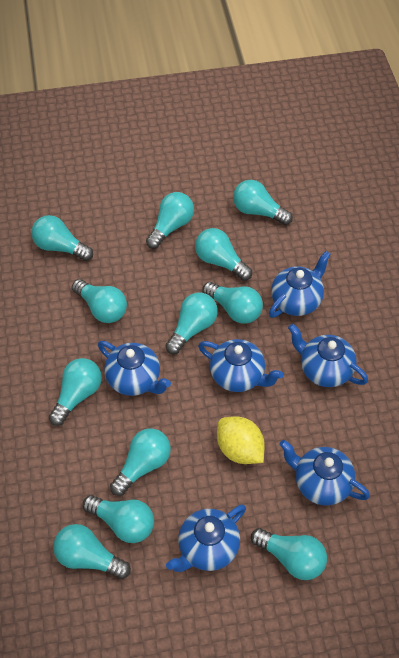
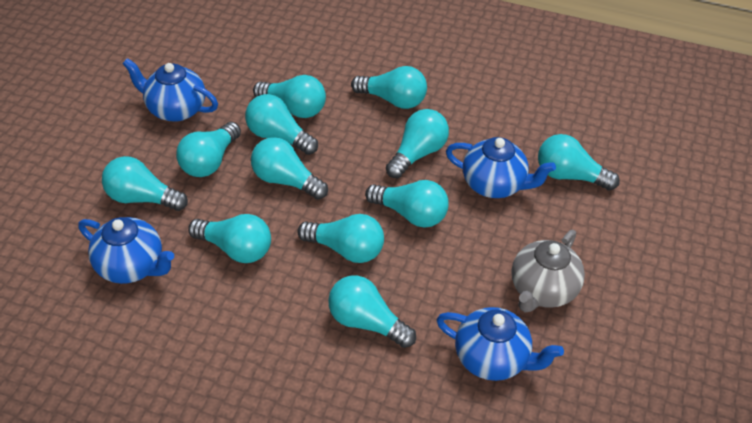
blue teapot: [98,341,171,396] [166,504,246,572] [198,339,283,392] [269,251,331,318] [280,440,370,506] [288,324,368,387] = 6 -> [78,217,174,284] [122,58,218,122] [436,307,564,381] [446,137,556,198] = 4
grey teapot: none = 0 -> [512,230,585,312] = 1
yellow lemon: [217,416,265,464] = 1 -> none = 0

